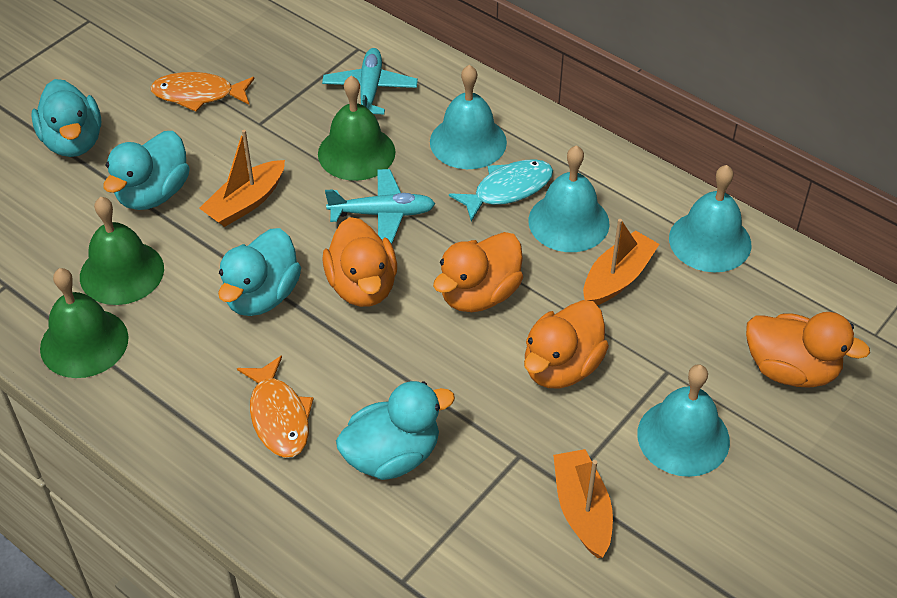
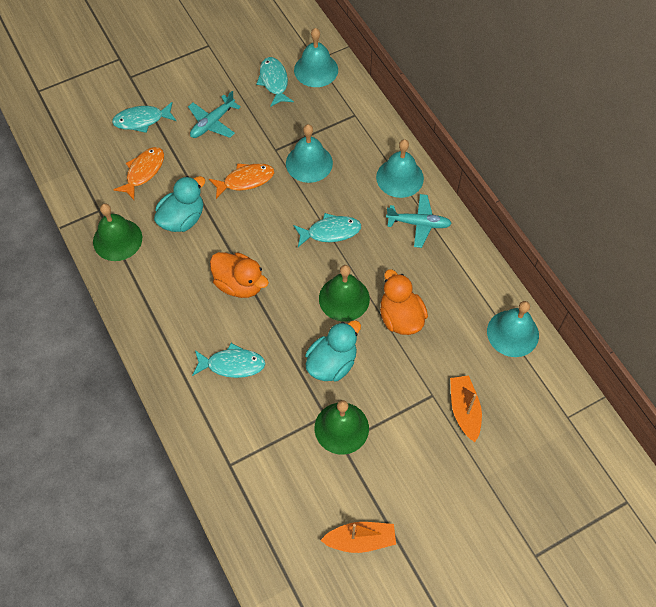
orange boat: [199,130,285,227] [553,449,613,558] [583,219,659,305] = 3 -> [320,522,396,553] [450,376,482,442] = 2
orange duck: [322,217,397,307] [433,232,523,312] [524,300,609,388] [746,312,870,387] = 4 -> [210,252,269,298] [380,269,428,335] = 2
turquoise duck: [31,79,101,157] [104,131,190,210] [218,228,301,316] [336,381,455,480] = 4 -> [154,176,205,232] [305,320,361,381] = 2
turquoise fish: [449,159,553,222] = 1 -> [112,102,176,133] [192,343,266,378] [256,57,294,107] [293,213,361,247] = 4

